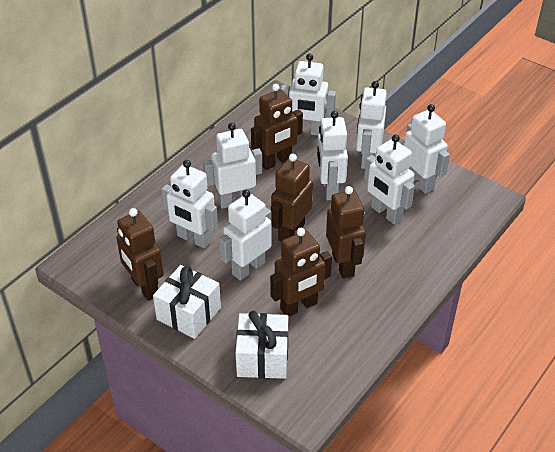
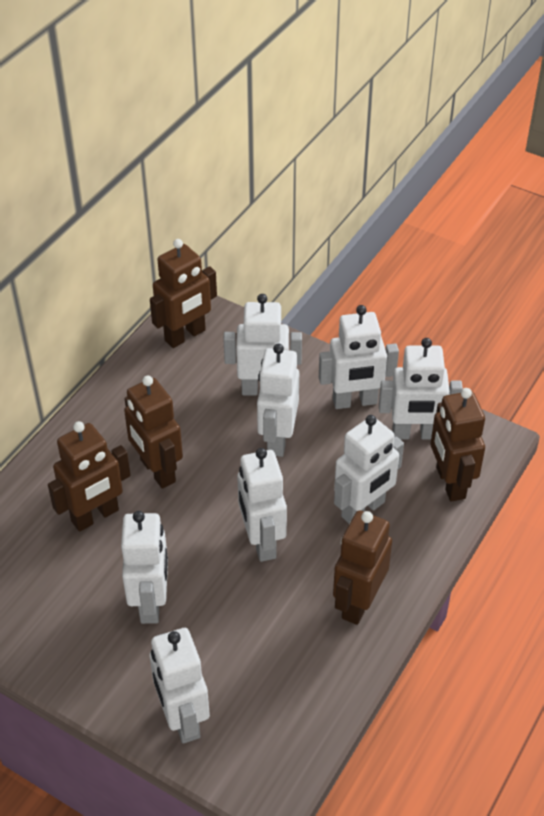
white gift: [153,265,221,339] [235,311,288,379] = 2 -> none = 0

